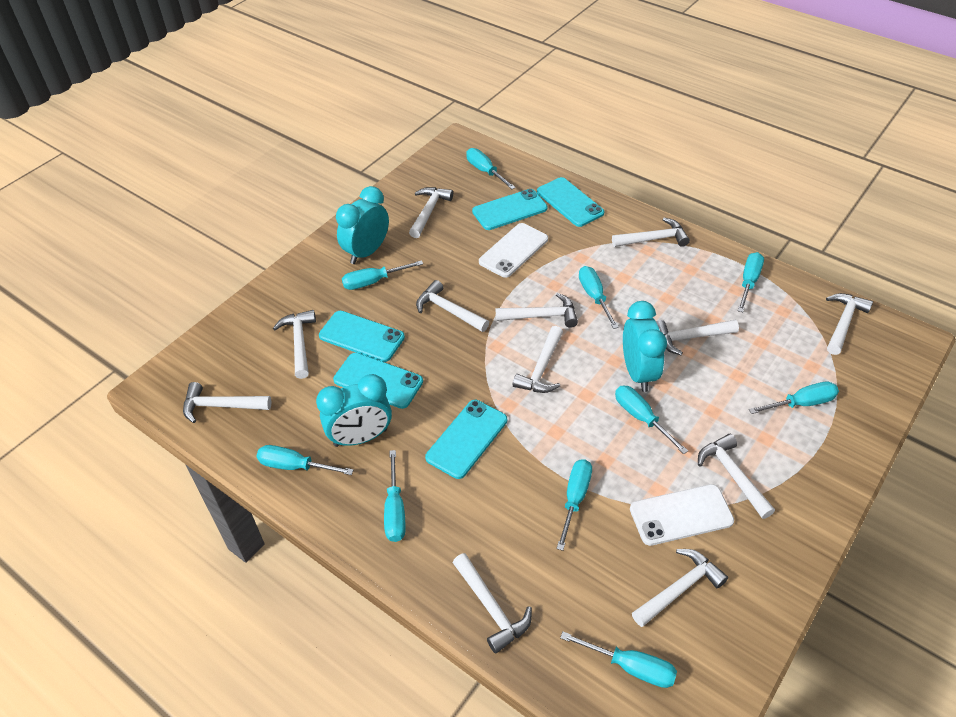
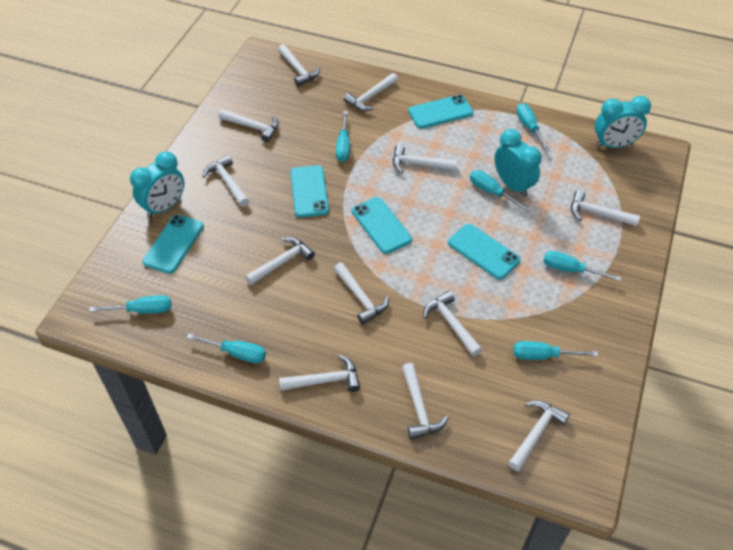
turquoise screwdriver: [257,445,354,475] [342,260,423,290] [384,450,406,542] [466,148,516,189] [557,459,592,551] [560,632,677,688] [579,266,619,329] [615,385,688,454] [738,252,764,312] [749,381,839,414] = 10 -> [89,295,171,314] [187,334,266,363] [336,111,350,162] [470,170,531,212] [513,341,598,360] [516,103,550,152] [543,251,621,281] = 7
white phone: [479,223,548,278] [630,484,734,546] = 2 -> none = 0

